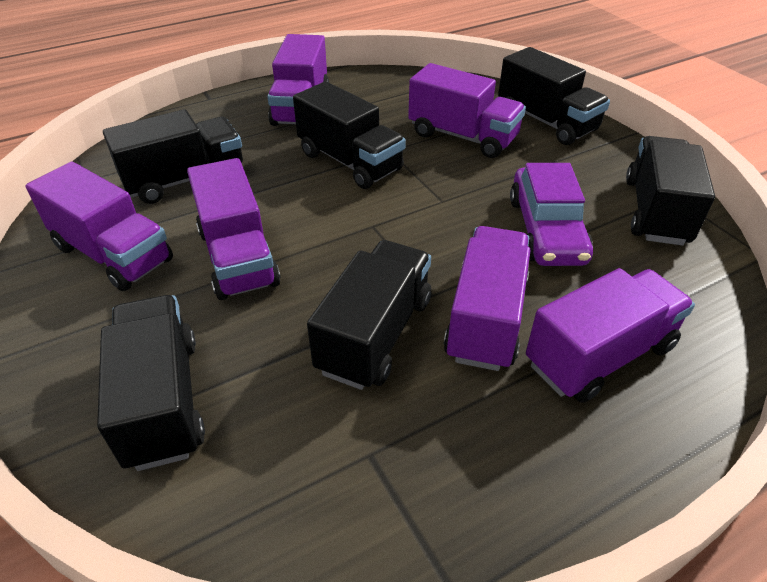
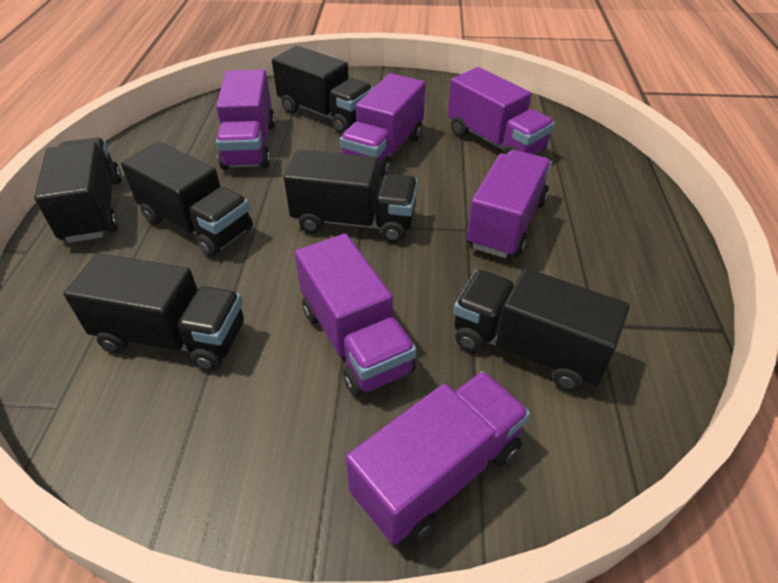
purple car: [510,163,593,266] = 1 -> none = 0

